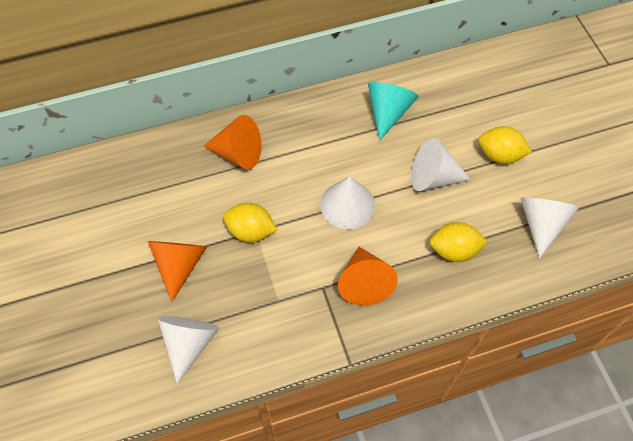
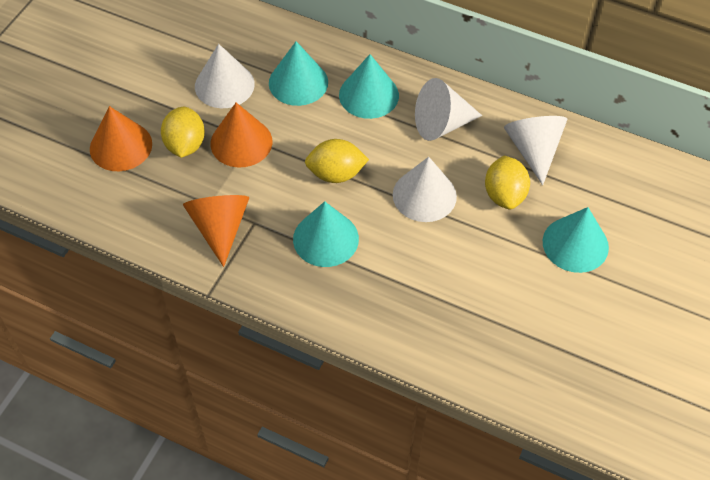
turquoise cone: [368,82,418,141] = 1 -> [269,41,328,106] [293,201,359,267] [339,54,399,119] [543,207,609,273] = 4

